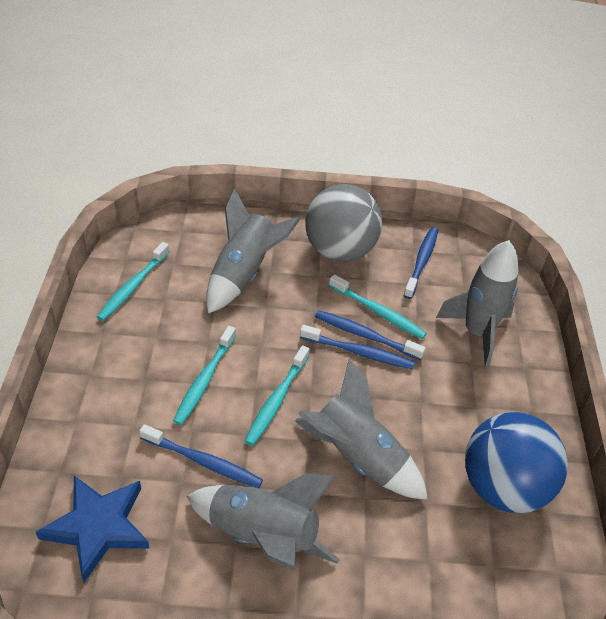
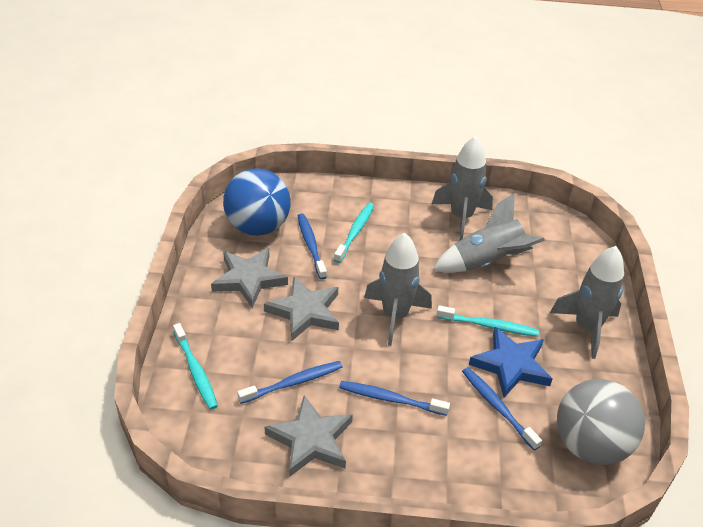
grey star: none = 0 -> [211,248,288,308] [264,277,339,342] [265,395,353,477] = 3
turquoise toothbrush: [97,242,170,321] [173,326,236,425] [245,346,309,446] [329,274,427,339] = 4 -> [173,323,218,410] [334,203,374,263] [437,305,539,337] = 3

